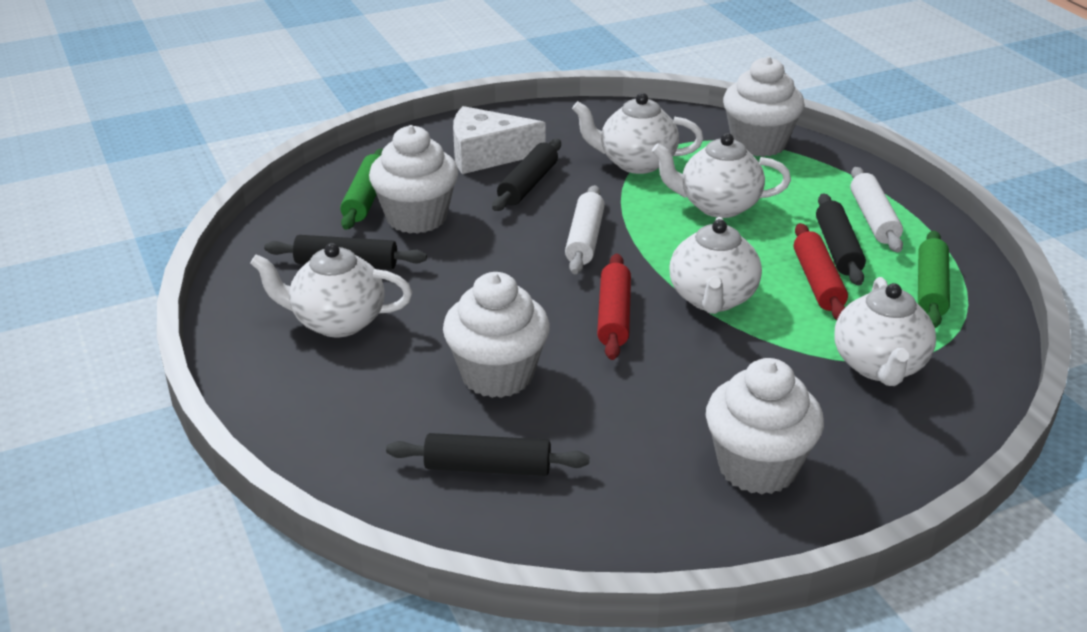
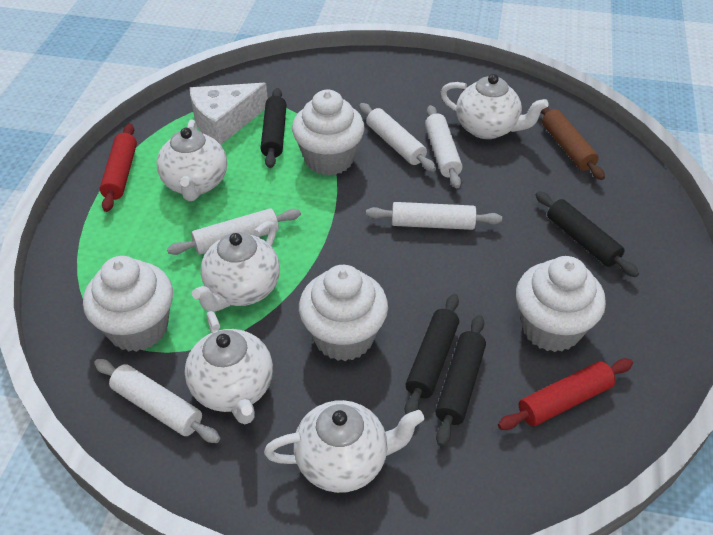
brown rolling pin: none = 0 -> [541,107,605,180] = 1
green rolling pin: [340,149,383,230] [918,230,950,328] = 2 -> none = 0
white rolling pin: [565,185,605,274] [850,167,903,252] = 2 -> [94,359,220,443] [167,208,301,255] [359,103,436,172] [366,202,502,230] [425,105,462,188] = 5

